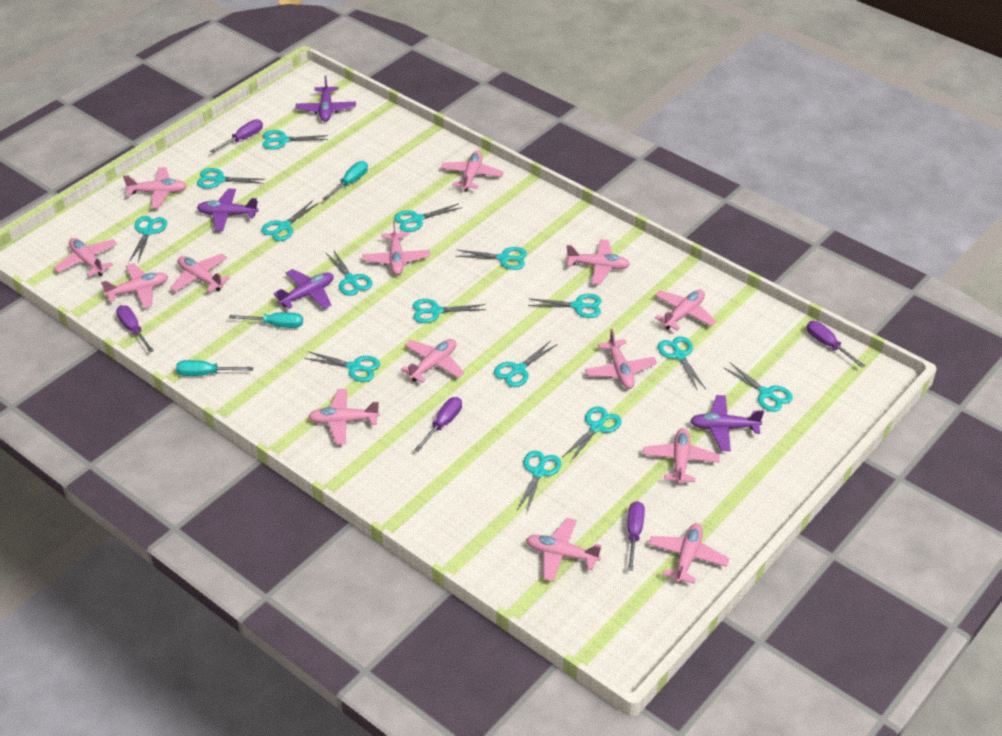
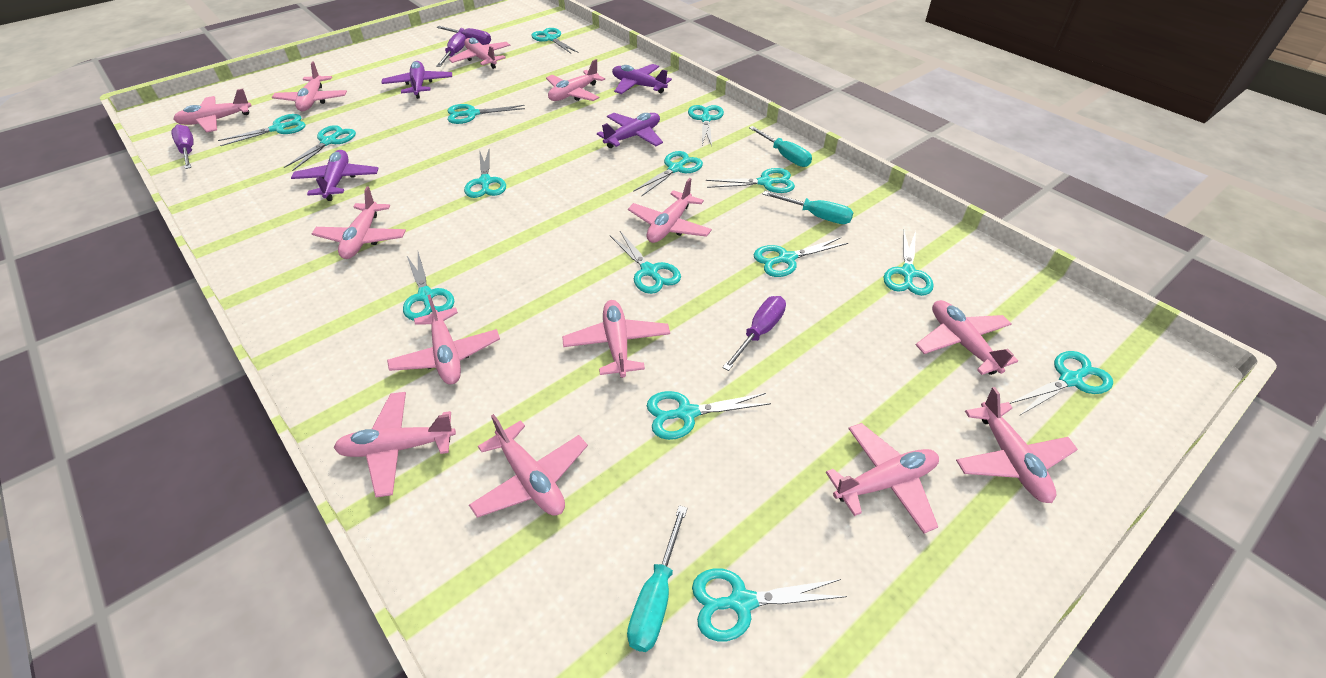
pink plane: [53,238,117,277] [101,263,168,308] [123,167,187,208] [170,254,230,293] [308,389,380,445] [363,221,430,275] [401,339,464,383] [441,151,504,192] [526,518,601,582] [566,239,630,285] [585,329,657,389] [643,428,720,485] [648,523,730,584] [655,290,716,331] = 14 -> [173,89,252,132] [272,61,347,111] [312,187,406,259] [334,392,456,497] [387,295,500,384] [449,38,511,69] [469,414,588,518] [546,59,605,101] [562,300,670,378] [628,178,712,243] [826,423,939,534] [916,300,1018,375] [956,387,1078,503] = 13
purple screwdriver: [116,305,154,353] [210,119,263,153] [414,397,462,452] [627,501,645,571] [807,321,865,368] = 5 -> [171,124,194,169] [436,26,491,45] [436,32,466,67] [722,296,786,371] = 4

